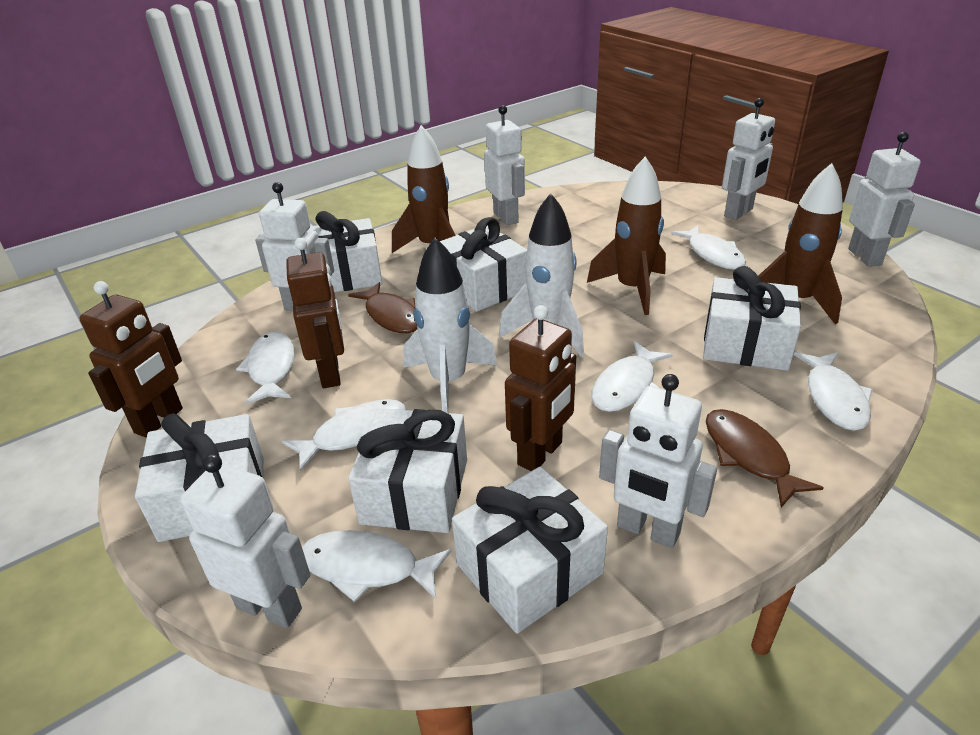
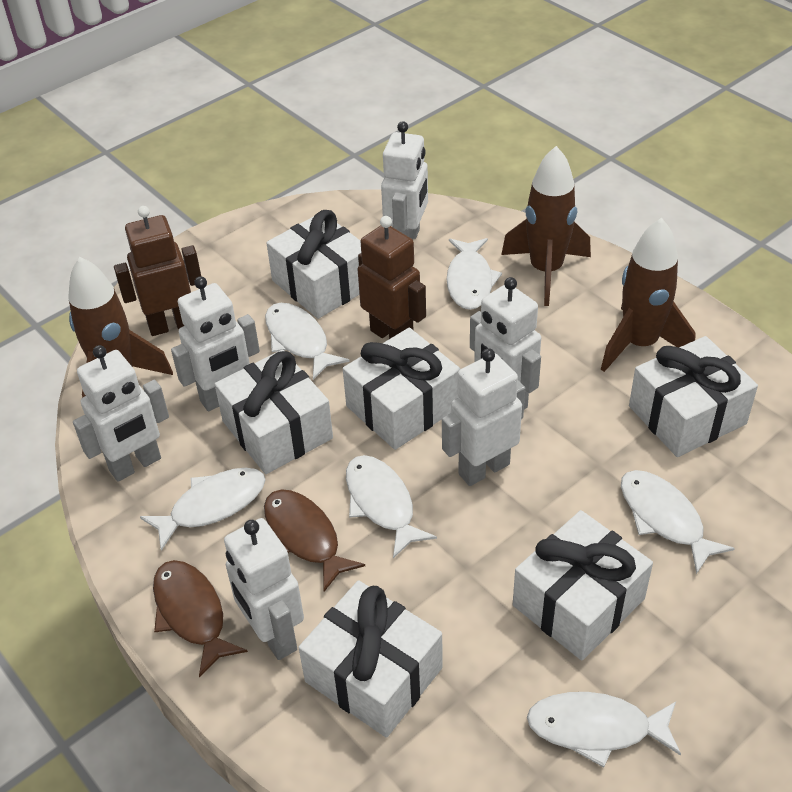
brown robot: [79,281,183,438] [286,238,344,388] [505,305,576,471] = 3 -> [114,206,202,336] [358,216,426,339] = 2
white rocket: [403,237,498,413] [499,193,584,357] = 2 -> none = 0

